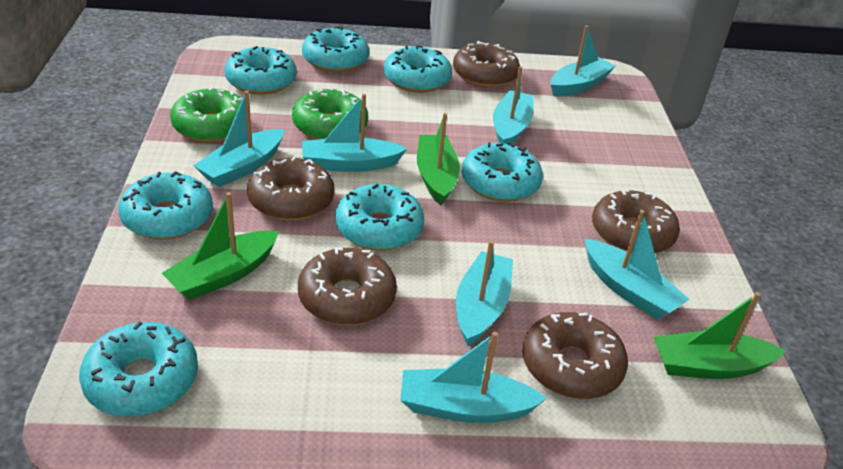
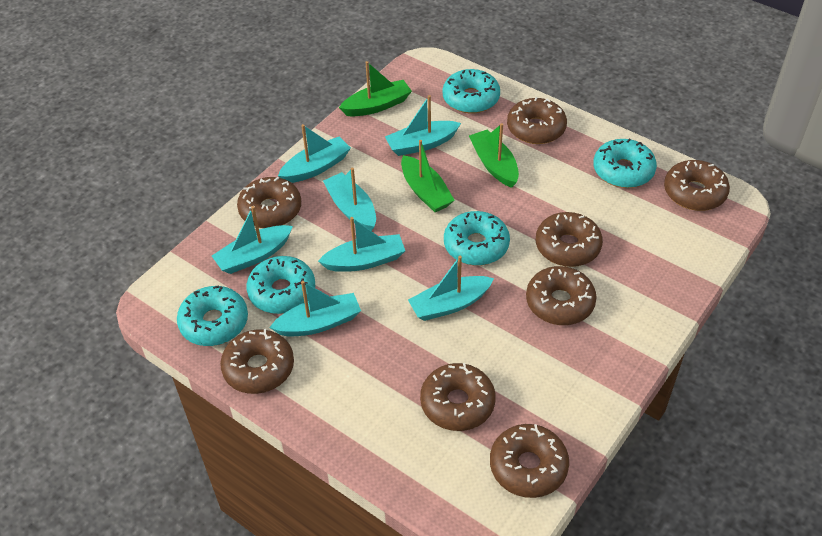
brown donut: [247,156,335,221] [298,247,397,325] [453,41,520,88] [522,312,628,399] [592,189,680,254] = 5 -> [220,329,294,394] [237,177,301,228] [420,363,496,431] [490,424,569,498] [507,97,567,144] [526,266,597,325] [536,212,603,267] [664,160,730,211] = 8
green donut: [170,87,243,142] [292,88,368,140] = 2 -> none = 0
turquoise donut: [79,322,198,417] [118,171,213,240] [225,46,297,95] [302,26,369,72] [335,184,424,251] [384,45,452,93] [462,142,543,202] = 7 -> [177,285,248,346] [247,256,315,314] [443,69,500,113] [444,211,510,266] [593,138,657,188] = 5

